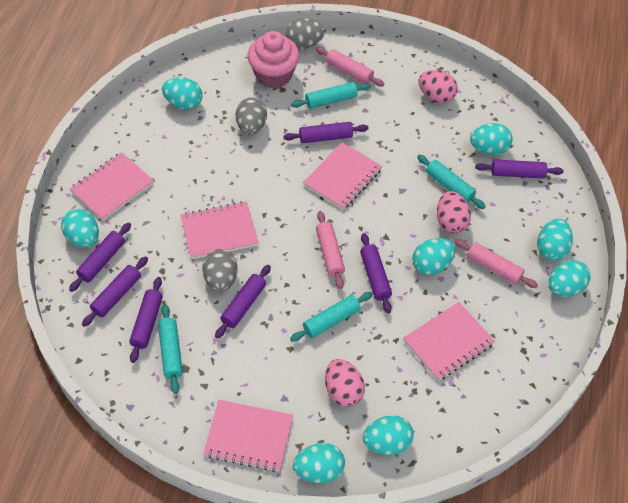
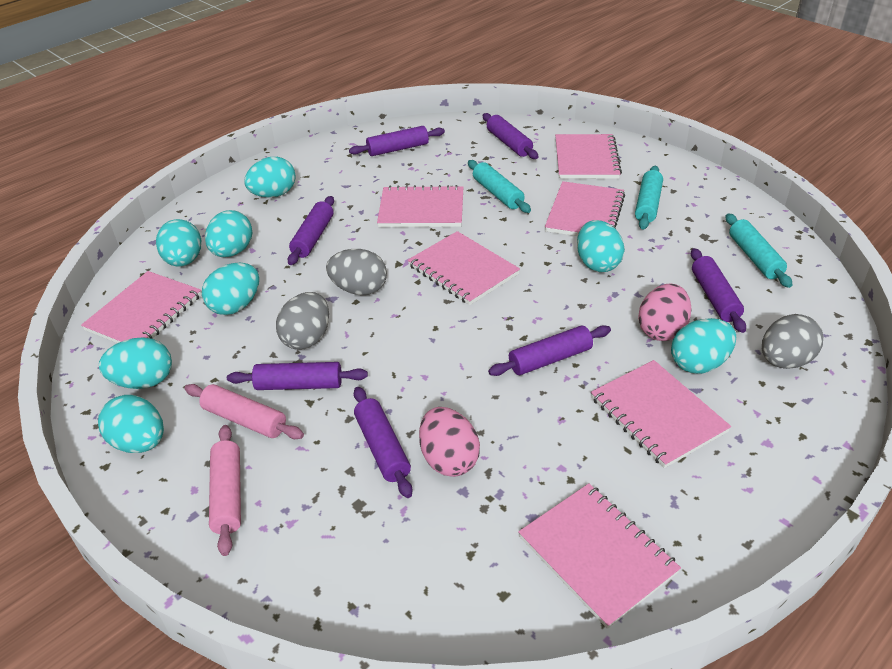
pink cupcake: [247,31,300,89] = 1 -> none = 0
pink egg: [325,359,365,407] [419,70,458,103] [437,191,471,233] = 3 -> [419,407,480,477] [638,284,692,341] = 2
pink notebook: [70,152,154,221] [180,201,259,259] [203,400,293,472] [303,142,382,210] [403,302,495,381] = 5 -> [81,271,202,343] [377,185,463,227] [408,231,520,305] [518,483,681,629] [545,181,625,236] [555,134,622,179] [591,360,731,468] = 7
pink rolling pin: [316,47,384,86] [316,211,345,289] [454,239,538,288] = 3 -> [184,384,304,439] [209,425,241,556] = 2
turquoise rolling pin: [158,304,183,394] [290,292,372,342] [291,82,371,109] [417,155,486,209] = 4 -> [468,160,531,213] [635,165,663,230] [726,213,792,288] = 3

